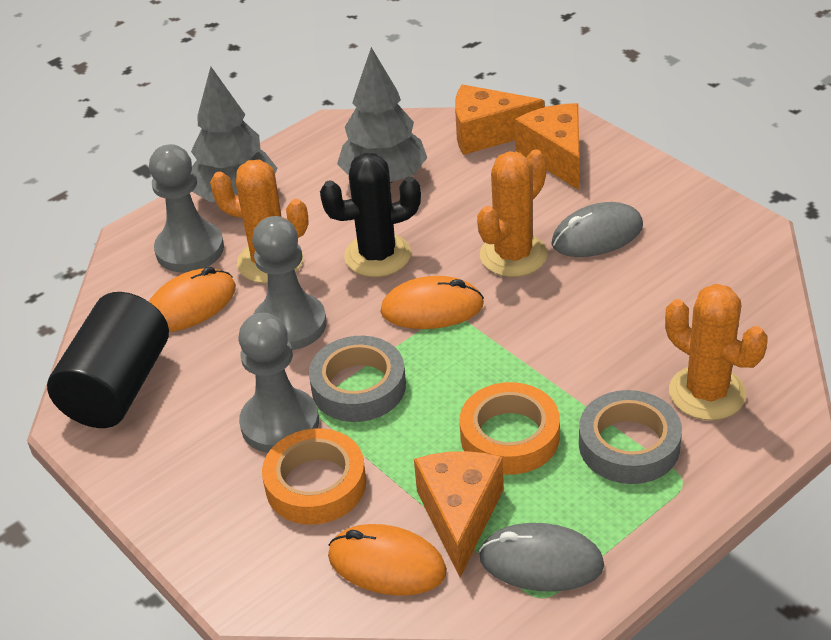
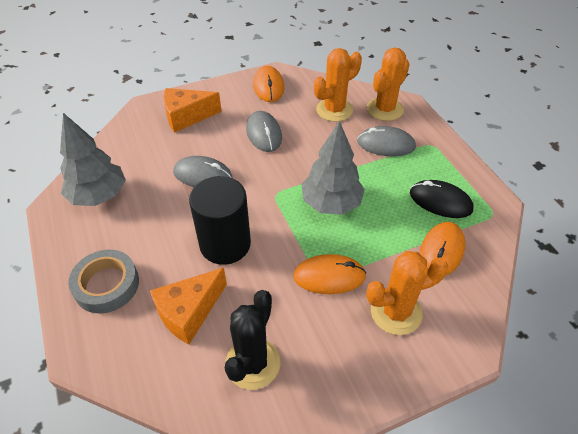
black mouse: none = 0 -> [410,180,474,218] = 1
grey mouse: [479,523,604,592] [551,202,643,257] = 2 -> [173,156,232,187] [246,111,282,152] [357,126,416,157] = 3
grey pawn: [149,144,224,273] [238,313,319,453] [252,216,327,350] = 3 -> none = 0
grey tape: [309,336,406,422] [579,390,682,484] = 2 -> [68,250,139,313] = 1
orange cheese: [414,451,504,577] [455,84,544,155] [515,103,579,190] = 3 -> [150,268,227,344] [163,88,222,133] = 2
orange tape: [262,428,366,525] [460,382,560,474] = 2 -> none = 0

